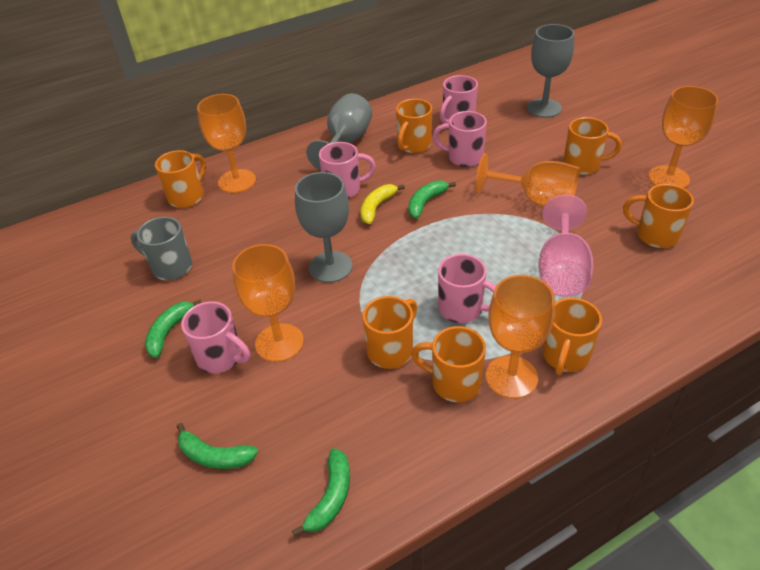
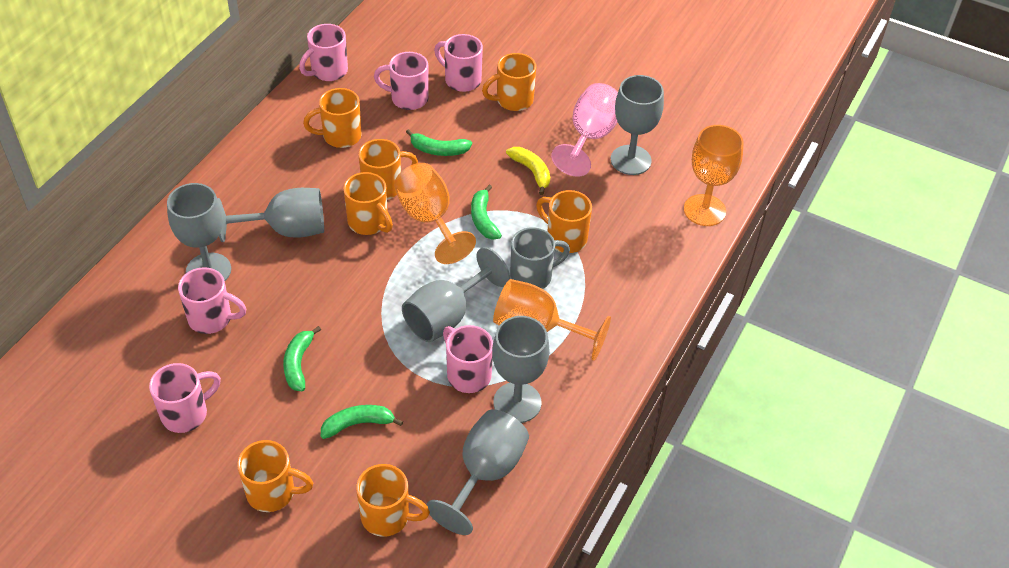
grey goblet: [295,172,352,283] [306,93,372,171] [527,24,574,118] = 3 -> [167,183,231,281] [217,188,324,242] [402,247,510,342] [427,410,529,535] [492,316,550,423] [611,75,664,175] = 6
orange goblet: [197,94,256,193] [232,244,304,362] [476,153,579,207] [486,275,555,399] [648,86,718,188] = 5 -> [394,163,476,264] [493,279,611,361] [684,125,744,226] = 3
pink mug: [181,301,250,373] [319,142,376,199] [433,111,487,167] [438,254,496,323] [440,75,478,123] = 5 -> [149,363,221,433] [178,267,246,334] [299,24,348,81] [374,52,429,110] [434,34,483,92] [443,325,493,393] = 6

